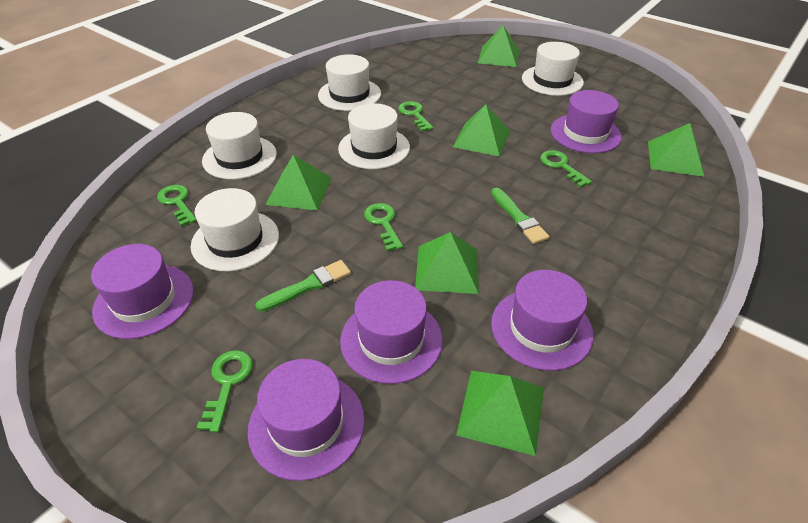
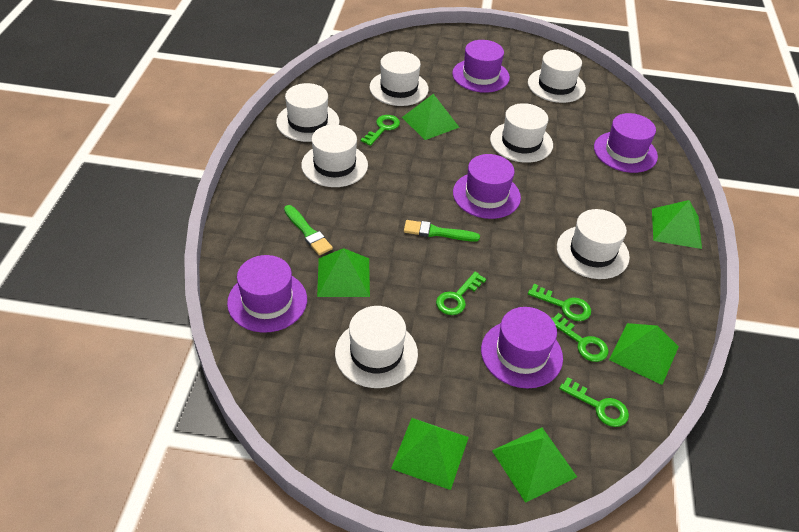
white hat: [191,188,279,271] [202,112,277,179] [318,54,381,111] [338,103,410,169] [522,42,584,96] = 5 -> [276,83,339,142] [301,125,368,187] [335,306,418,388] [370,51,429,106] [490,103,553,163] [528,49,586,103] [557,209,630,279] = 7

